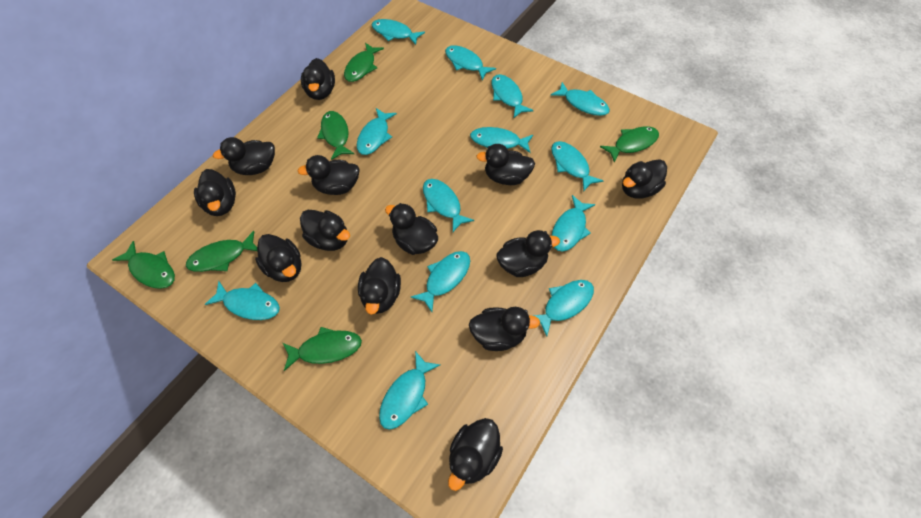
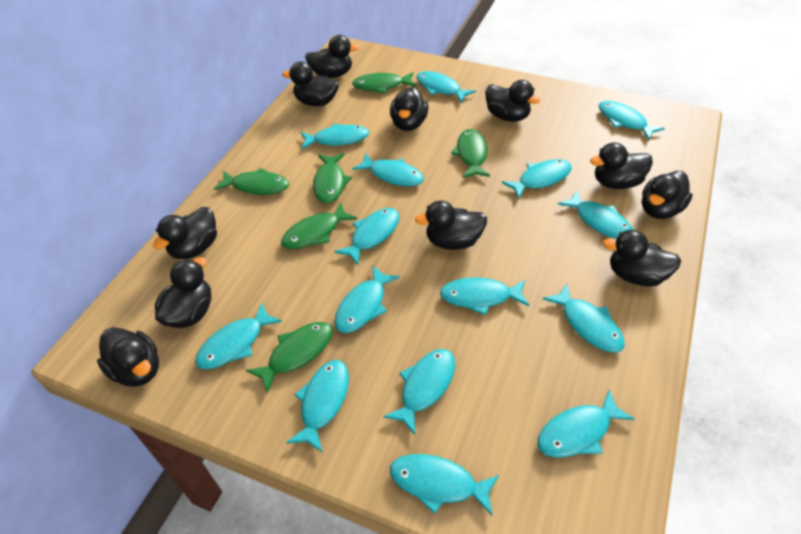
black duck: [194,169,236,216] [213,137,275,175] [255,234,301,282] [298,155,360,195] [300,210,350,251] [301,58,335,100] [358,257,401,315] [385,203,438,255] [448,418,503,491] [469,307,540,351] [476,144,535,185] [496,230,560,277] [622,159,667,199] = 13 -> [97,327,159,387] [153,207,217,259] [155,257,211,328] [282,61,339,106] [305,35,359,78] [390,87,428,131] [415,201,487,250] [485,80,540,122] [590,142,653,189] [603,230,681,287] [642,171,693,219] = 11
turquoise fish: [205,281,280,320] [357,108,397,155] [372,19,425,45] [379,351,441,430] [411,251,470,312] [423,179,474,232] [445,45,496,80] [470,127,533,153] [492,74,534,119] [532,280,594,336] [551,82,610,116] [551,141,603,191] [552,195,596,252] = 13 -> [195,303,282,369] [286,360,349,452] [301,123,369,149] [334,208,399,265] [334,266,400,333] [352,153,424,186] [383,349,455,435] [390,454,499,515] [416,71,476,103] [440,277,529,315] [502,159,572,199] [537,390,635,458] [543,284,625,353] [558,190,633,239] [599,101,665,140] = 15

